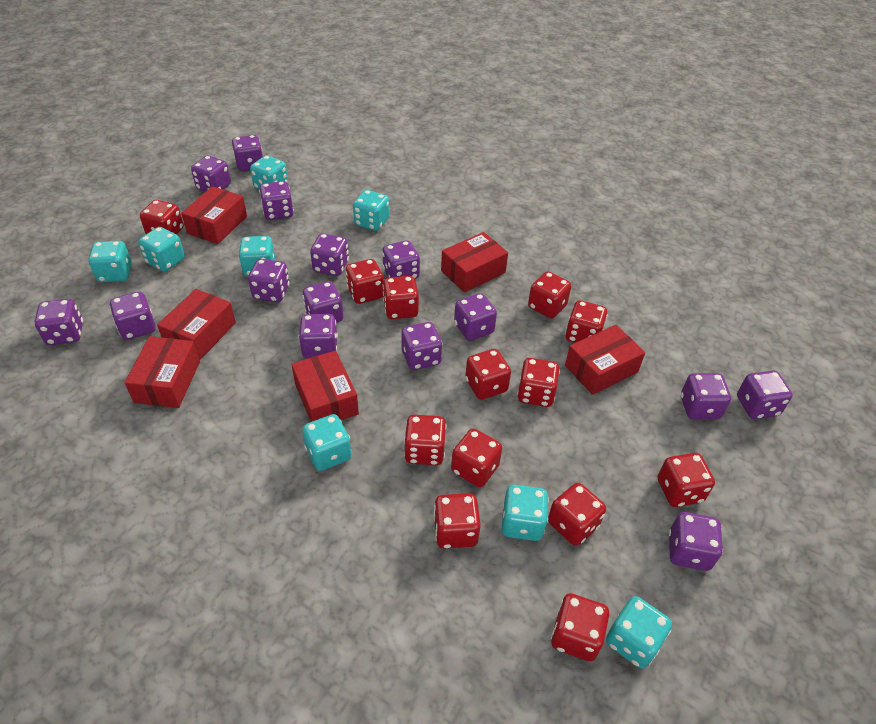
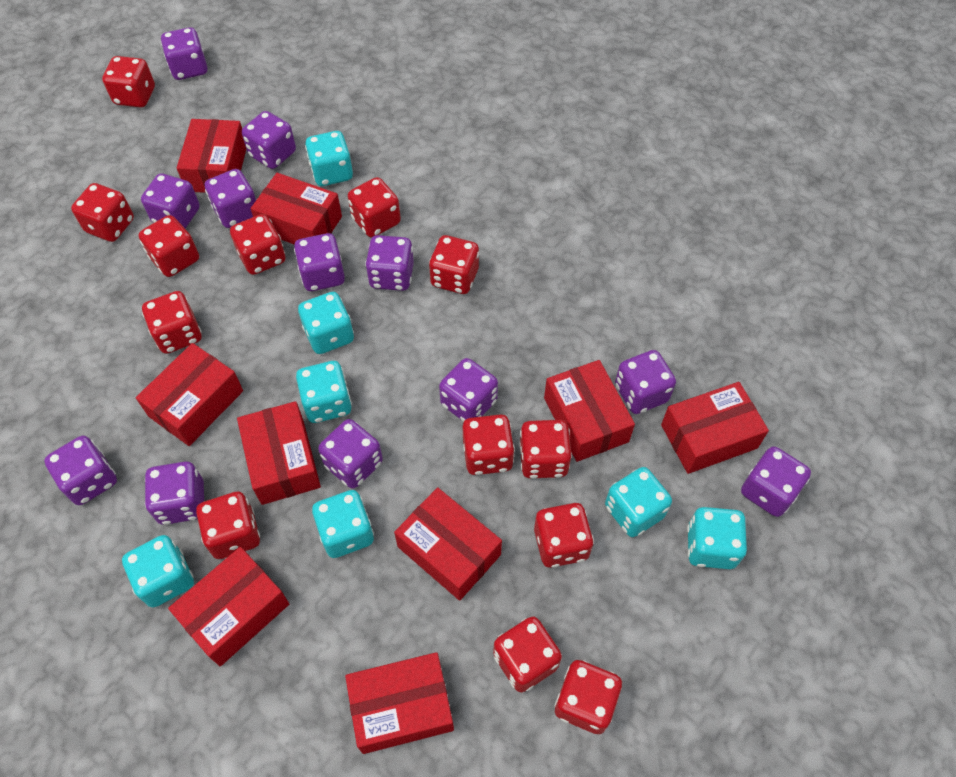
purple dice: [34,299,83,345] [110,291,156,340] [191,156,231,192] [232,135,263,171] [248,259,290,302] [259,181,294,220] [299,314,338,358] [302,281,343,323] [310,233,349,276] [382,240,420,279] [401,322,442,370] [454,293,497,341] [669,512,723,571] [681,373,731,420] [737,371,793,419] = 15 -> [44,436,117,505] [141,173,200,229] [145,462,204,525] [161,27,207,80] [205,169,256,228] [242,111,296,169] [294,233,345,291] [318,419,383,489] [365,235,414,291] [439,358,498,422] [615,350,676,414] [741,447,811,517] = 12
red box: [125,336,200,408] [157,289,236,360] [181,186,247,244] [291,351,359,422] [441,232,508,293] [565,325,645,395] = 6 -> [136,343,243,446] [168,547,289,666] [177,119,246,193] [237,401,321,505] [251,173,342,245] [345,652,454,754] [394,487,502,601] [544,360,635,462] [661,382,769,474] = 9
turquoise dice: [88,241,132,282] [138,227,185,272] [238,236,275,277] [250,155,288,190] [302,414,351,471] [353,190,389,231] [502,485,549,541] [606,596,672,669] = 8 -> [122,535,194,607] [296,361,352,423] [298,292,354,354] [305,131,353,186] [312,490,374,558] [605,467,672,537] [687,507,747,569] = 7

